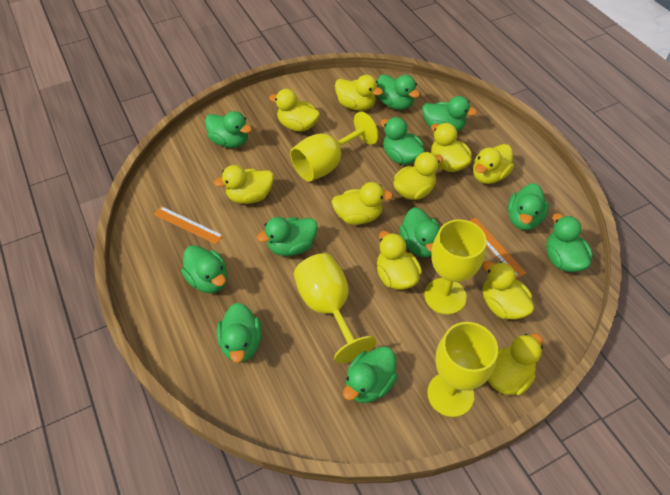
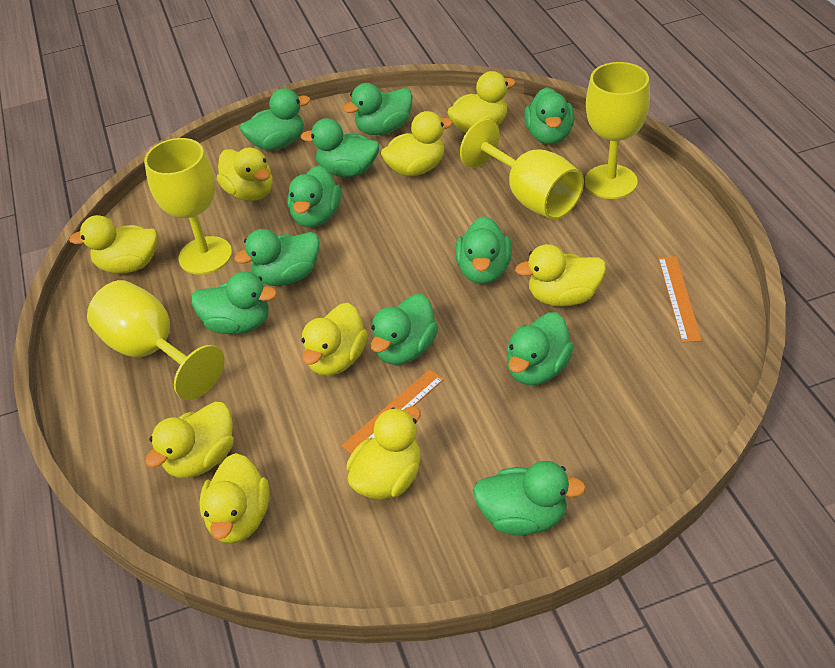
yellow duck: [214,165,274,204] [269,89,320,132] [332,182,393,225] [335,75,383,111] [377,231,422,290] [393,152,443,200] [431,123,472,172] [473,144,514,184] [482,261,534,320] [488,333,543,395] = 10 -> [69,215,158,274] [145,402,234,478] [199,453,270,544] [217,147,273,201] [301,303,368,376] [346,406,421,500] [381,111,453,177] [447,71,516,133] [515,244,606,307] = 9

